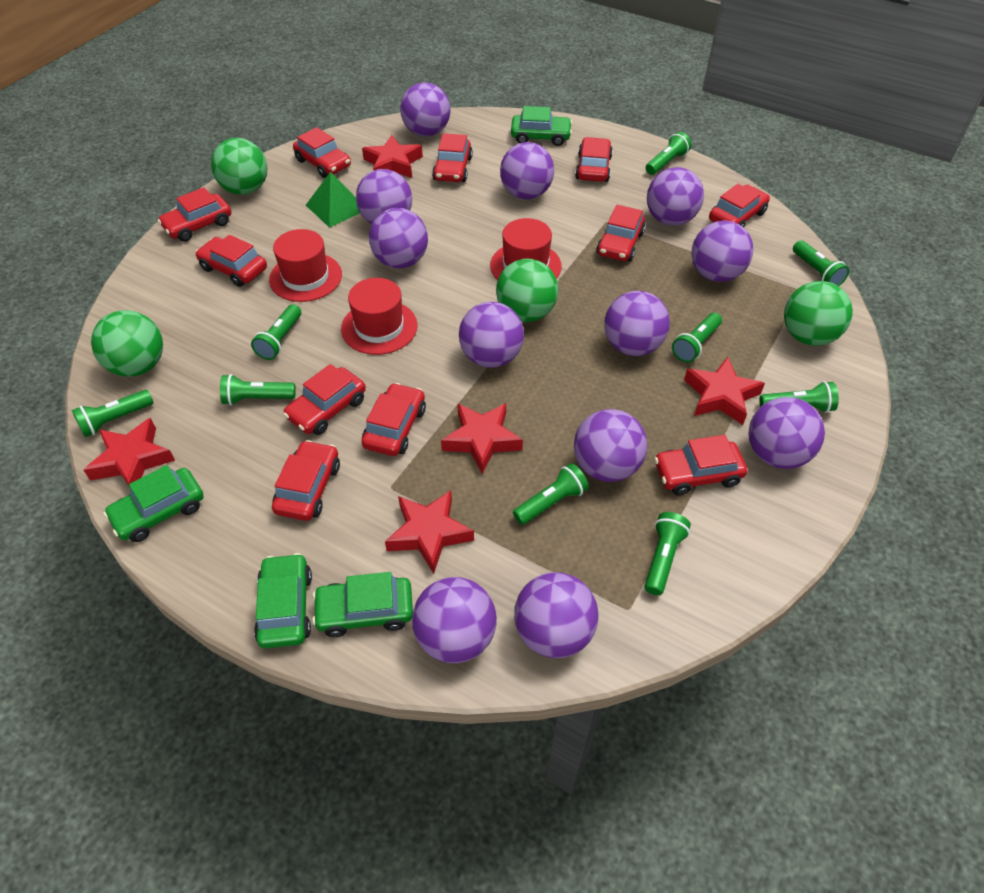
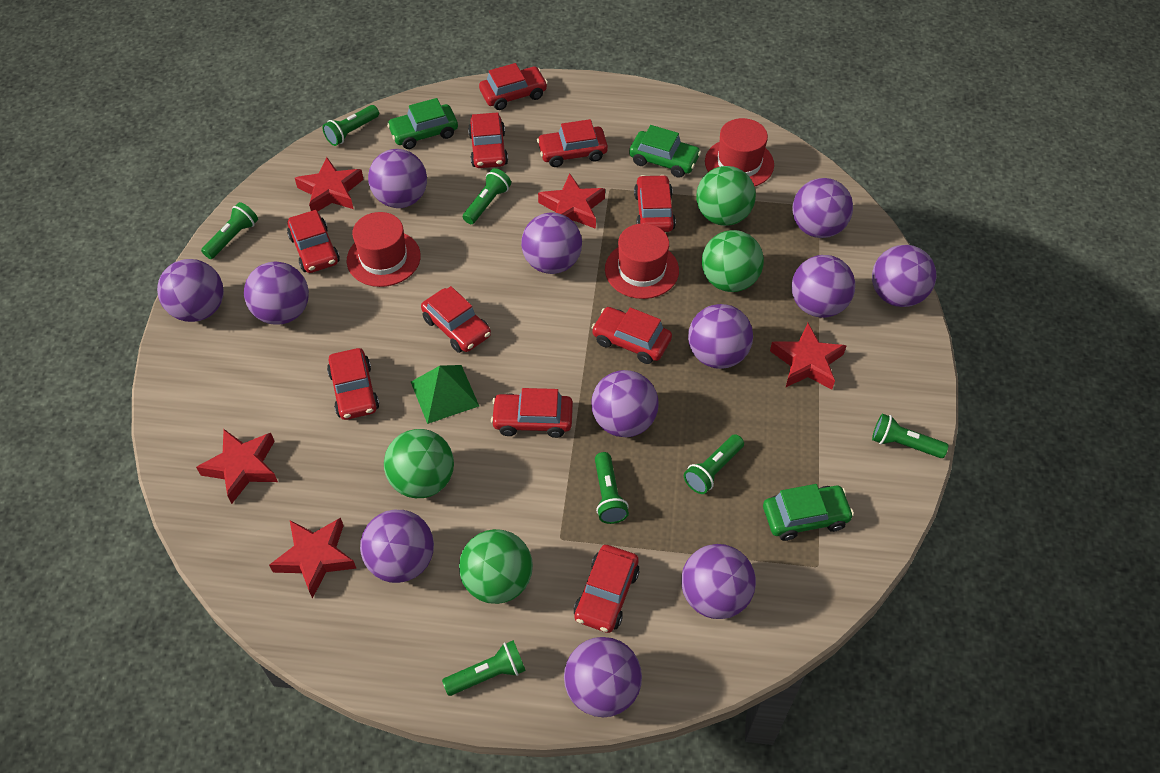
green car: [104,465,204,542] [254,553,312,648] [312,572,413,637] [511,106,572,146] = 4 -> [387,98,458,149] [629,125,701,178] [763,484,854,541] = 3
green flashlight: [72,390,154,437] [220,374,296,405] [251,304,301,360] [513,463,589,525] [645,132,692,175] [645,512,691,595] [672,313,722,362] [759,381,839,413] [793,240,849,286] = 9 -> [201,202,258,259] [322,105,379,146] [442,640,526,696] [463,168,511,224] [595,452,629,524] [684,434,744,494] [872,414,949,458] = 7
red car: [158,187,231,242] [196,235,267,287] [272,440,340,521] [283,364,366,435] [293,127,351,178] [362,383,426,456] [432,133,473,182] [575,137,613,182] [596,205,645,261] [654,435,747,496] [709,184,770,227] = 11 -> [287,210,340,273] [327,348,379,420] [421,286,491,353] [468,112,508,168] [479,63,548,110] [491,388,573,438] [537,119,608,167] [574,545,640,633] [591,307,672,364] [634,175,676,232] = 10

